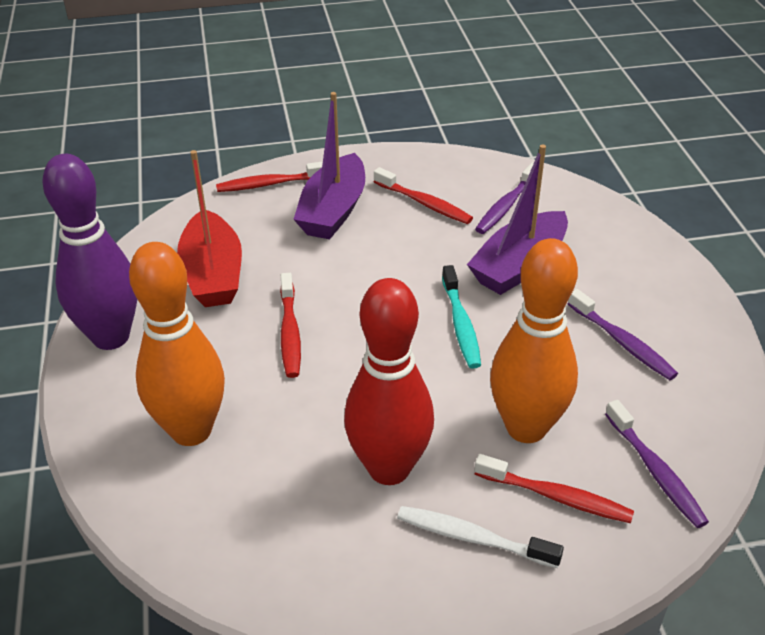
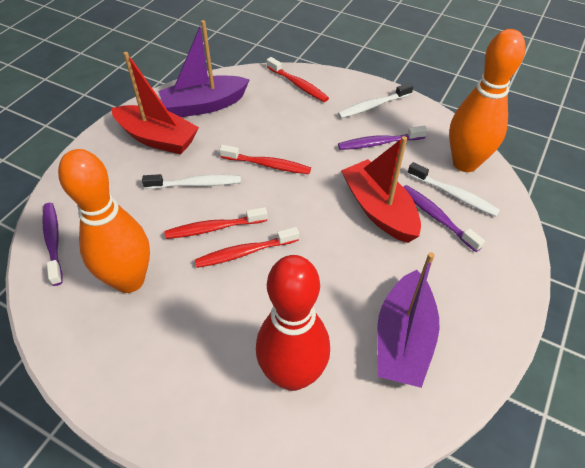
purple bowling pin: [42,154,137,350] = 1 -> none = 0
red boat: [177,150,242,307] = 1 -> [111,52,199,155] [341,136,421,243] = 2
turquoise toothbrush: [442,265,481,369] = 1 -> none = 0
white toothbrush: [397,506,564,568] = 1 -> [142,174,241,189] [338,83,413,118] [408,162,500,216] = 3

